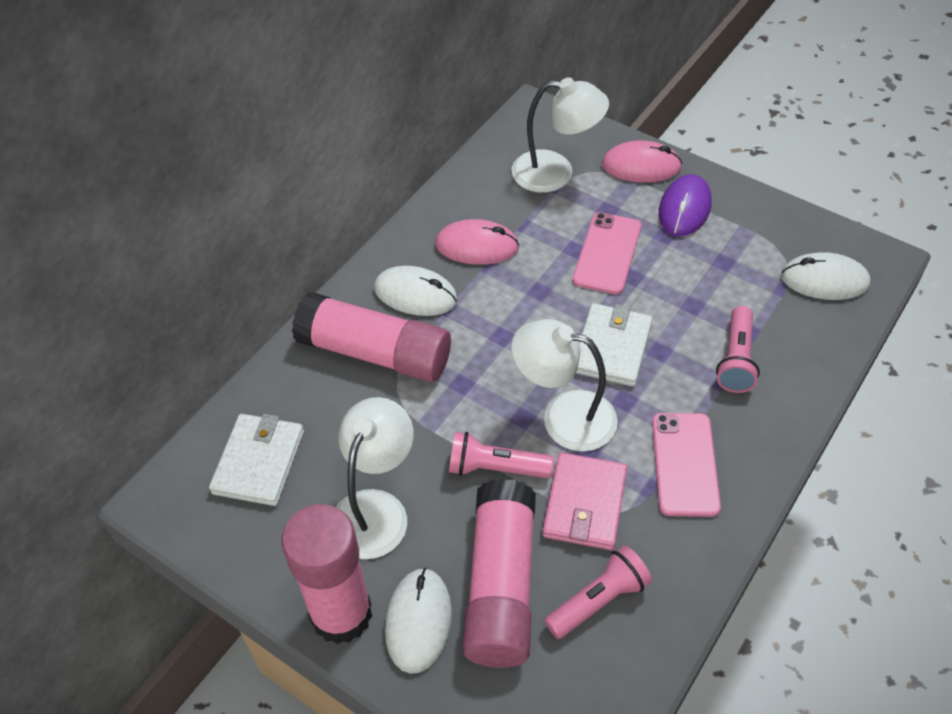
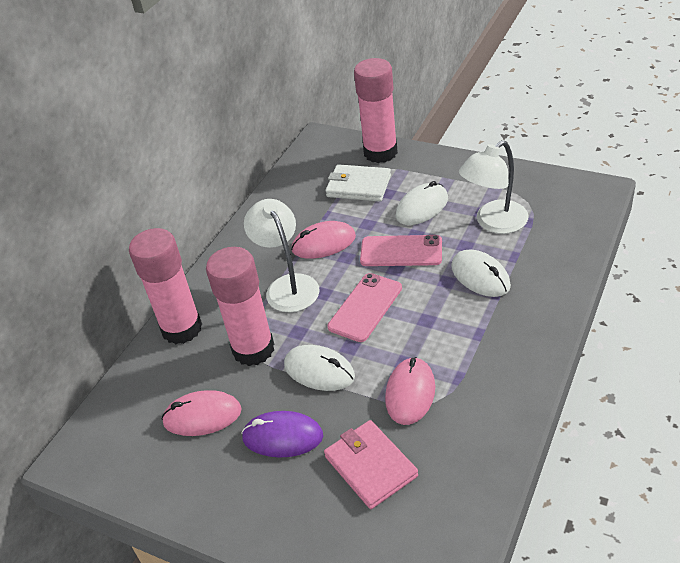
pink flashlight: [449,432,554,478] [544,545,652,639] [716,306,760,393] = 3 -> none = 0
pink mouse: [435,219,520,265] [602,140,682,183] = 2 -> [161,390,242,436] [291,221,356,259] [385,357,435,425] = 3
white lamp: [336,397,414,559] [512,77,609,193] [512,319,618,452] = 3 -> [244,199,320,312] [459,140,529,234] = 2
white wallet: [209,414,304,506] [576,303,653,387] = 2 -> [325,164,391,202] = 1

